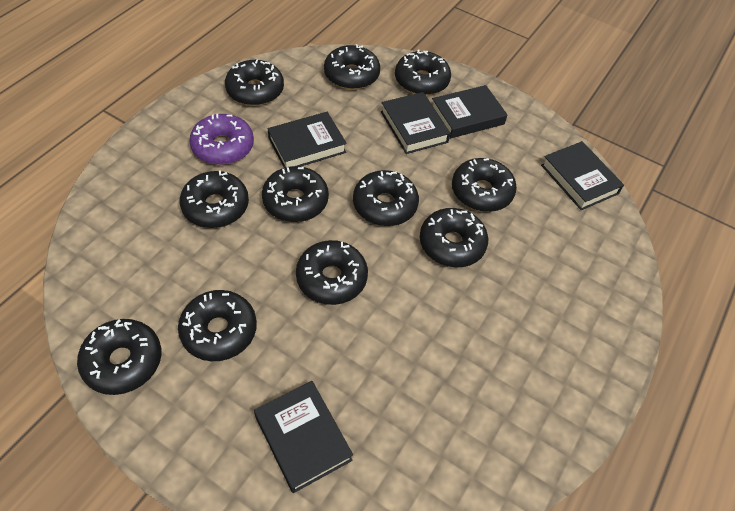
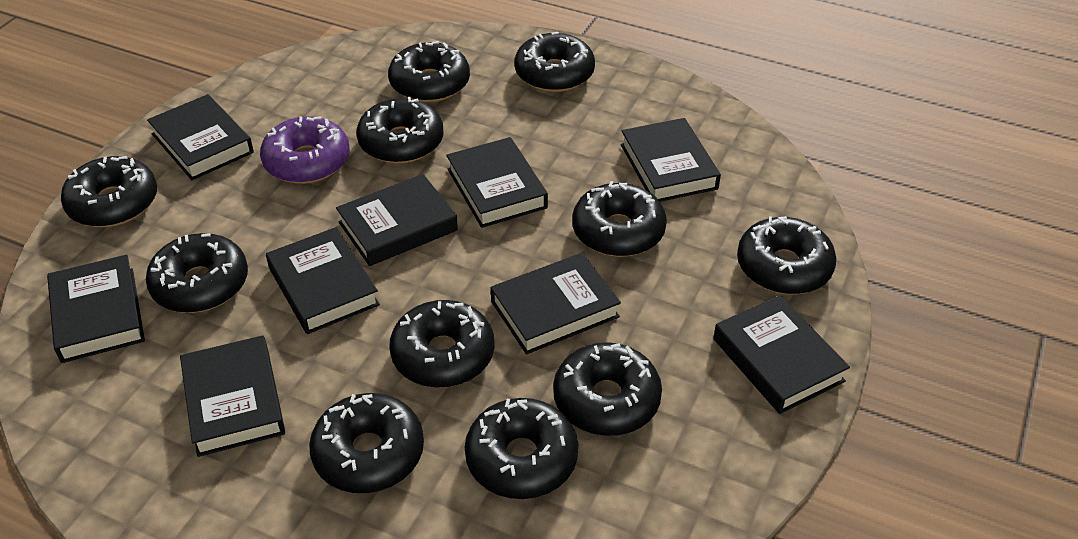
black book: [254,381,353,493] [268,112,347,168] [381,92,450,154] [432,85,508,138] [541,141,624,210] = 5 -> [47,255,145,363] [147,94,254,180] [180,335,285,457] [266,227,380,334] [336,174,458,266] [446,137,548,228] [490,253,621,355] [621,118,721,202] [713,295,850,414] = 9

